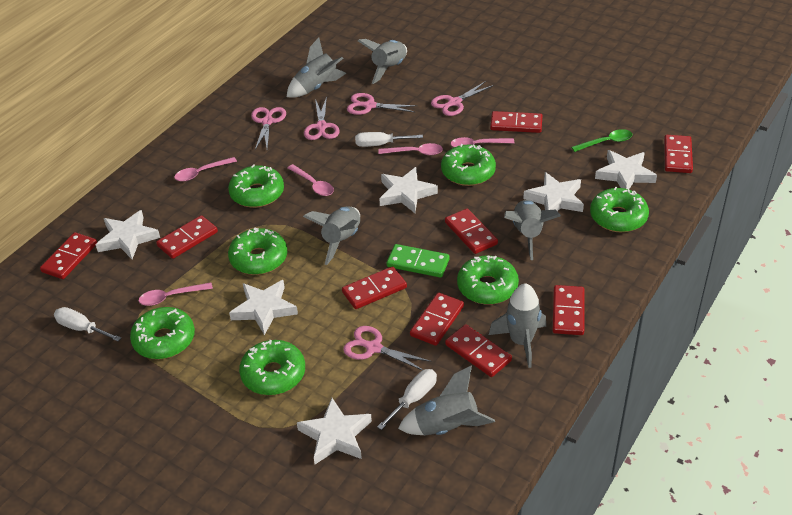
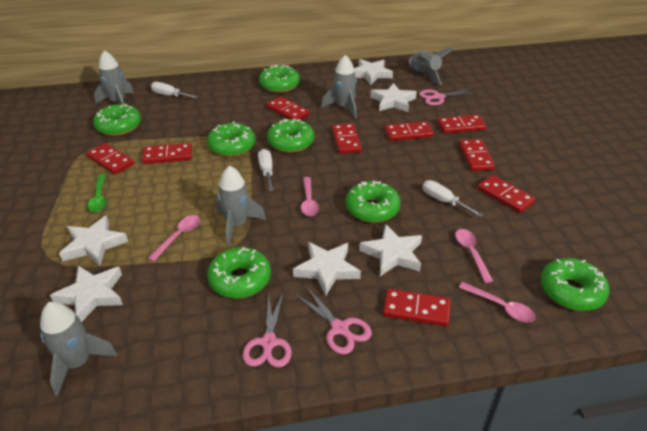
green domino: [387,244,450,278] = 1 -> none = 0
grey rocket: [287,38,346,98] [303,206,360,265] [358,39,407,84] [398,366,495,435] [489,283,546,368] [504,200,561,260] = 6 -> [40,302,117,396] [94,50,134,104] [216,165,266,245] [321,55,357,118] [409,47,454,85] = 5
pink scissors: [251,107,286,150] [304,97,340,140] [343,326,432,370] [347,93,418,115] [431,81,494,116] = 5 -> [242,293,292,368] [295,286,372,354] [419,89,477,105] = 3
pink spoon: [139,282,213,306] [174,157,237,182] [288,164,334,196] [378,143,443,155] [451,137,515,147] = 5 -> [148,215,200,262] [301,177,319,216] [455,229,493,283] [459,282,535,322] = 4

